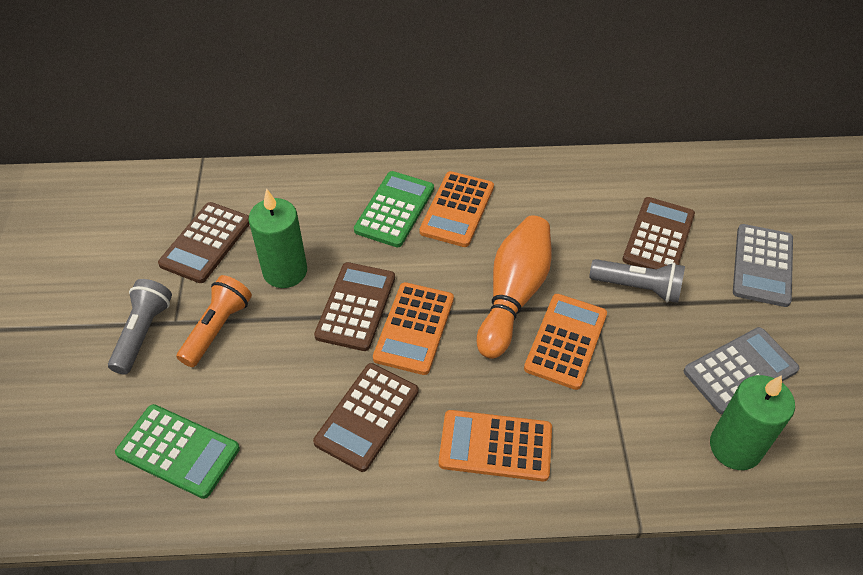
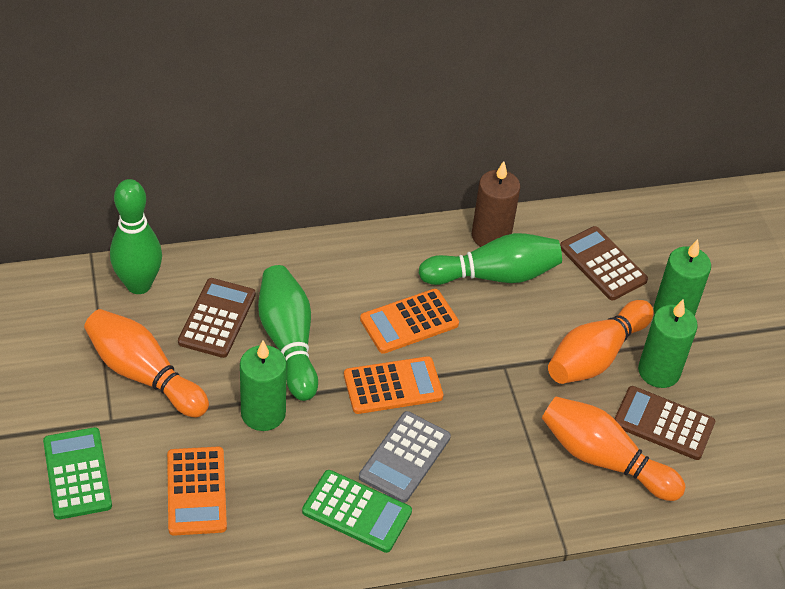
brown calculator: [158,202,250,283] [313,363,419,472] [314,262,395,351] [622,197,695,269] = 4 -> [178,278,255,358] [560,226,648,300] [614,386,715,460] = 3
brown candle: none = 0 -> [472,161,520,247] = 1
green bowling pin: none = 0 -> [110,179,162,294] [258,265,318,401] [419,233,562,285] = 3
green candle: [249,188,307,288] [710,375,795,470] = 2 -> [240,340,287,431] [638,299,698,388] [653,239,711,316] = 3
grey calculator: [684,327,799,414] [733,224,793,307] = 2 -> [359,411,451,503] = 1
grey flashlight: [108,279,172,374] [589,259,685,303] = 2 -> none = 0
orange bowling pin: [477,216,552,359] = 1 -> [84,309,209,417] [542,397,686,501] [548,300,654,384] = 3
orange calculator: [373,282,454,375] [419,171,494,247] [439,410,552,481] [524,294,607,390] = 4 -> [167,447,227,536] [344,356,443,414] [360,289,459,354] = 3
orange flashlight: [176,275,252,367] = 1 -> none = 0

